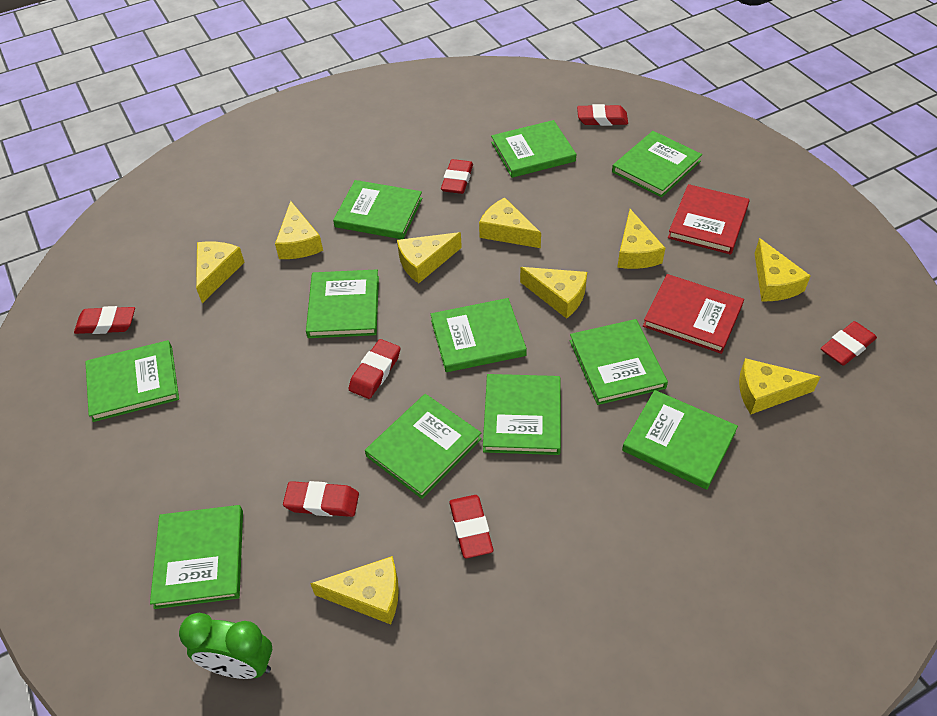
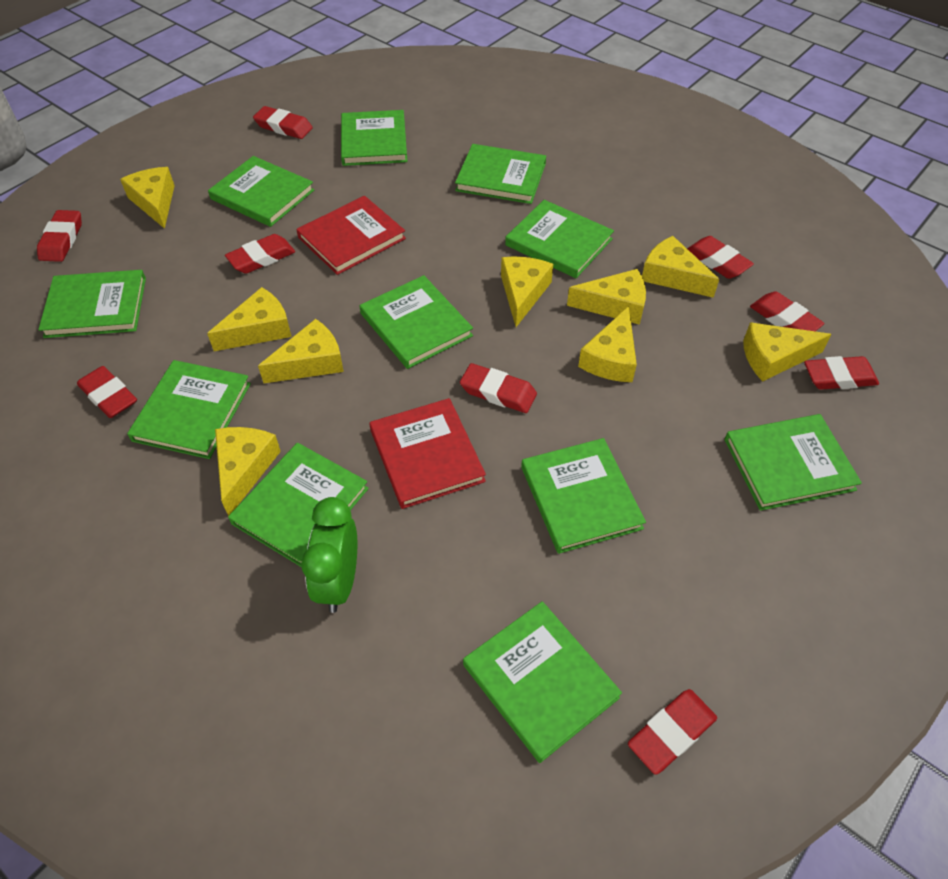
red eraser: [74,306,135,334] [283,481,359,517] [349,339,400,399] [441,159,473,194] [449,495,493,558] [577,104,628,126] [821,321,877,365] = 7 -> [37,210,82,262] [77,366,137,418] [225,234,295,274] [253,106,313,139] [460,363,537,413] [628,689,717,775] [687,236,754,279] [750,291,824,331] [804,356,879,390] = 9

